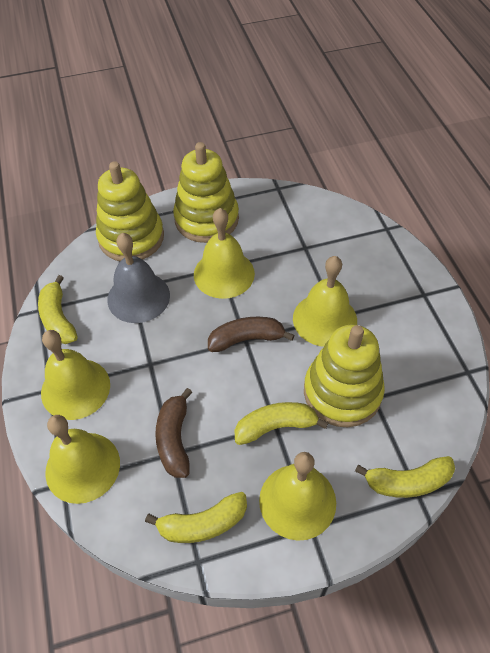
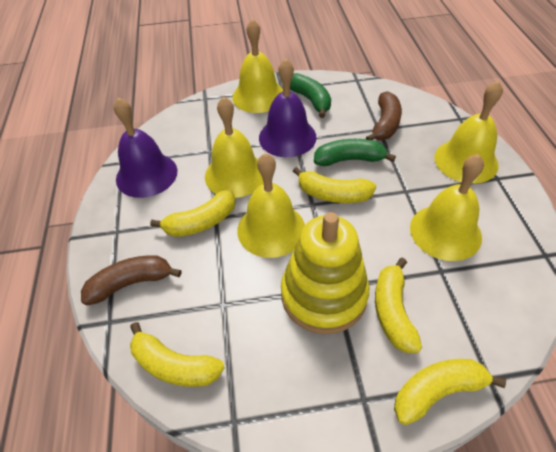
green banana: none = 0 -> [290,73,331,118] [314,139,396,166] = 2
grey bell: [107,233,170,323] = 1 -> none = 0
purple bell: none = 0 -> [114,97,177,198] [259,59,317,157] = 2
yellow banana: [38,275,78,344] [145,492,247,543] [235,402,329,445] [355,456,455,498] = 4 -> [130,322,225,387] [150,190,236,237] [293,167,376,203] [375,258,422,353] [394,359,506,425] = 5
yellow stacking toy: [96,161,164,261] [173,142,239,243] [304,325,385,427] = 3 -> [281,212,369,334] = 1

